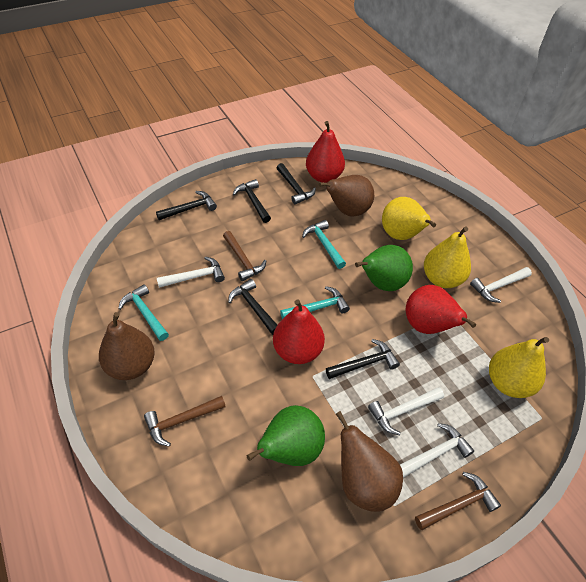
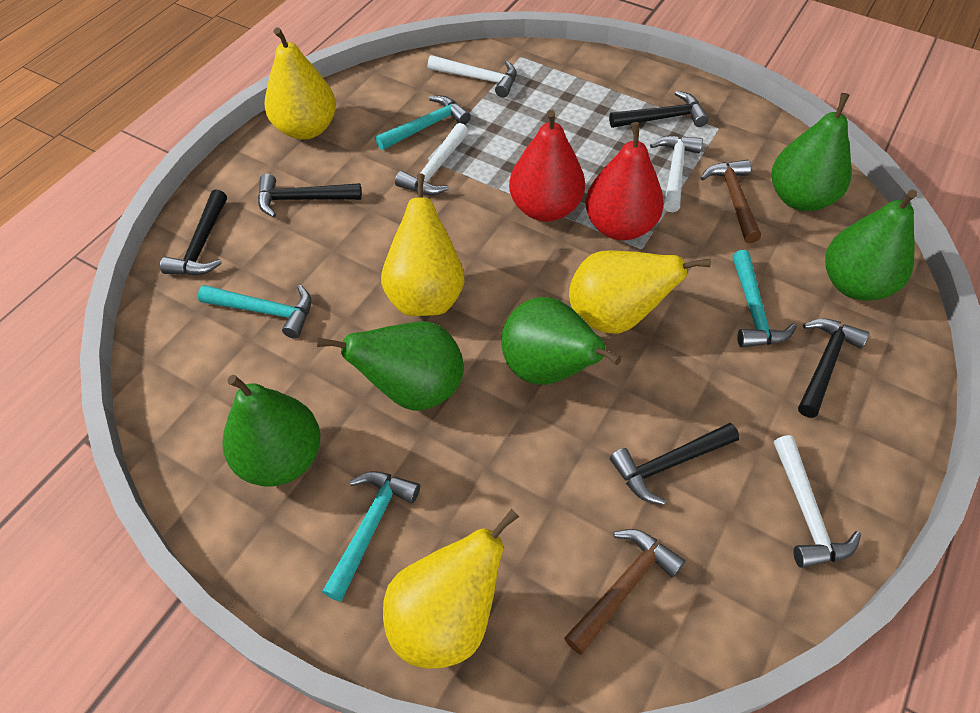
brown hammer: [144,396,226,446] [223,231,266,281] [415,472,501,530] = 3 -> [564,529,685,654] [701,160,761,243] = 2
brown pear: [99,312,155,380] [319,175,374,217] [336,411,403,512] = 3 -> none = 0
green pear: [247,405,325,466] [355,245,413,291] = 2 -> [222,375,320,486] [317,322,464,411] [501,297,622,385] [772,93,851,211] [825,190,918,301] = 5
red pear: [273,300,325,364] [306,121,345,183] [406,285,476,334] = 3 -> [509,110,585,222] [586,122,664,241] = 2
turquoise hammer: [118,284,169,341] [280,286,350,319] [302,220,346,269] = 3 -> [198,285,311,339] [322,471,420,602] [375,95,471,150] [732,250,797,347] = 4
yellow pear: [382,197,436,240] [424,227,471,288] [489,337,549,398] = 3 -> [265,27,336,140] [381,173,465,316] [383,509,519,669] [569,250,710,334] = 4

